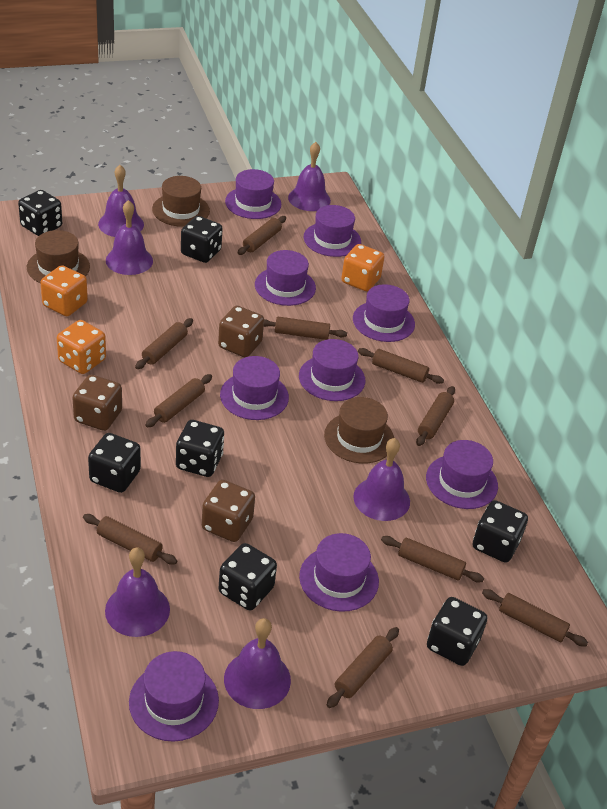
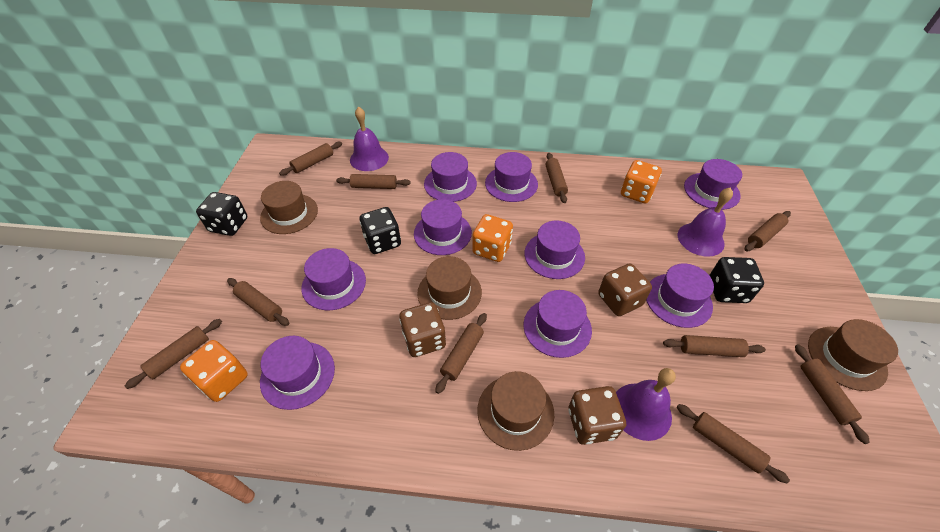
black dice: [18,190,62,236] [88,433,141,493] [176,420,224,477] [181,216,223,263] [219,543,277,611] [427,597,487,666] [473,500,528,563] = 7 -> [196,192,248,236] [360,207,401,254] [709,257,764,303] = 3
brown hat: [27,230,90,283] [152,176,210,227] [324,397,394,464] = 3 -> [260,181,318,234] [417,256,482,320] [477,371,554,451] [808,319,898,391] = 4
purple bell: [98,165,144,237] [105,547,170,637] [106,200,153,275] [224,618,291,709] [288,142,331,211] [353,438,410,521] = 6 -> [350,106,389,171] [616,368,676,441] [678,187,733,257] = 3

